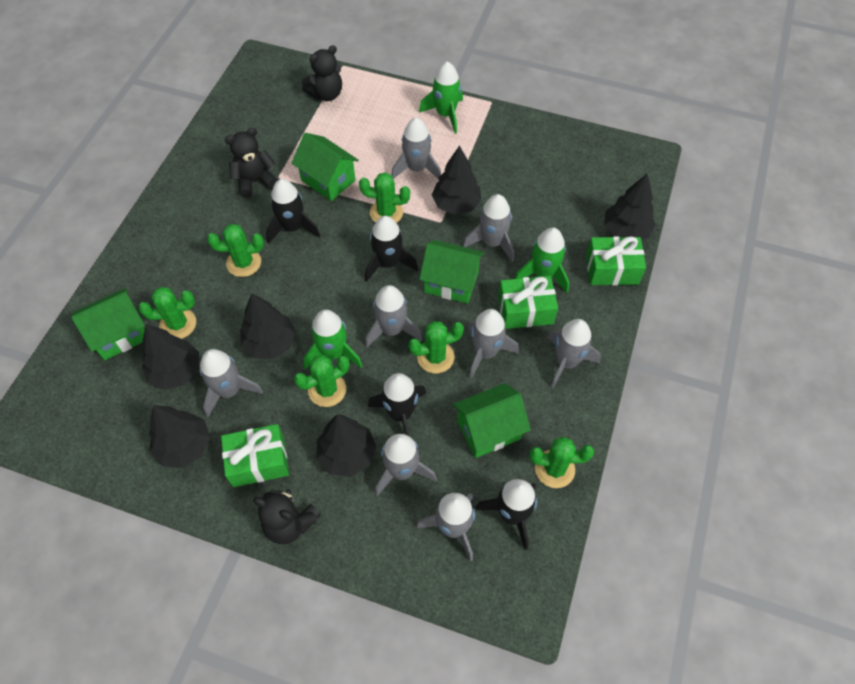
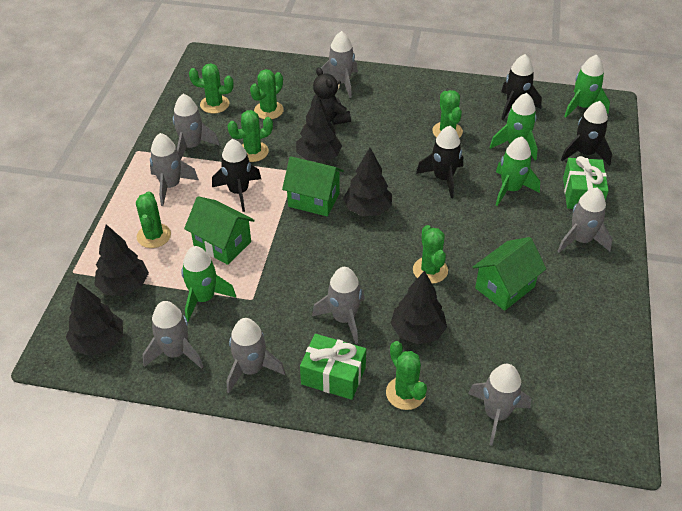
black teddy bear: [225,128,278,198] [253,490,321,544] [302,45,342,101] = 3 -> [311,67,351,125] = 1
black tree: [142,324,199,390] [149,405,210,468] [240,293,296,359] [317,414,376,477] [432,145,481,215] [605,174,656,240] = 6 -> [66,282,123,356] [94,224,149,296] [296,95,342,162] [343,147,392,216] [390,270,447,345] = 5
green cactus: [138,287,196,339] [207,224,264,277] [294,355,350,407] [359,172,410,223] [408,321,464,374] [530,437,594,488] = 6 -> [136,191,171,248] [189,63,234,113] [228,110,273,162] [250,69,284,119] [386,341,427,410] [413,225,448,283] [432,90,463,138] = 7
green gift: [221,424,289,487] [498,276,558,329] [586,236,646,285] = 3 -> [300,334,366,400] [563,156,609,209] = 2
green house: [71,288,145,360] [292,133,359,201] [419,240,484,304] [453,383,531,458] = 4 -> [184,196,255,265] [282,156,344,216] [473,237,546,311] = 3
green rocket: [303,310,362,369] [419,62,463,134] [515,227,569,293] = 3 -> [181,246,236,322] [489,93,538,160] [496,136,540,206] [564,54,610,118] = 4

